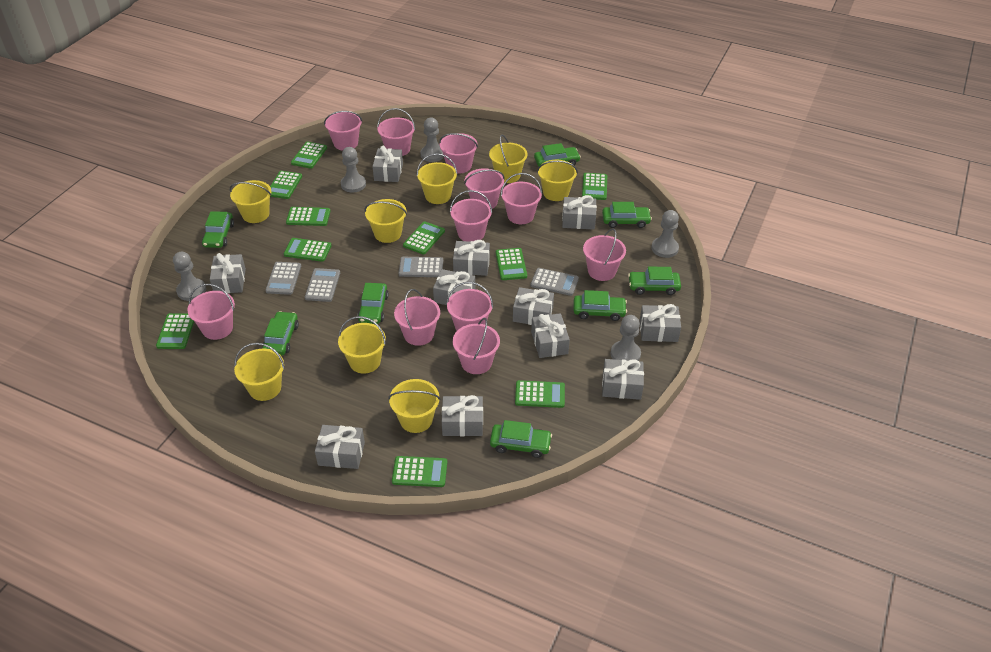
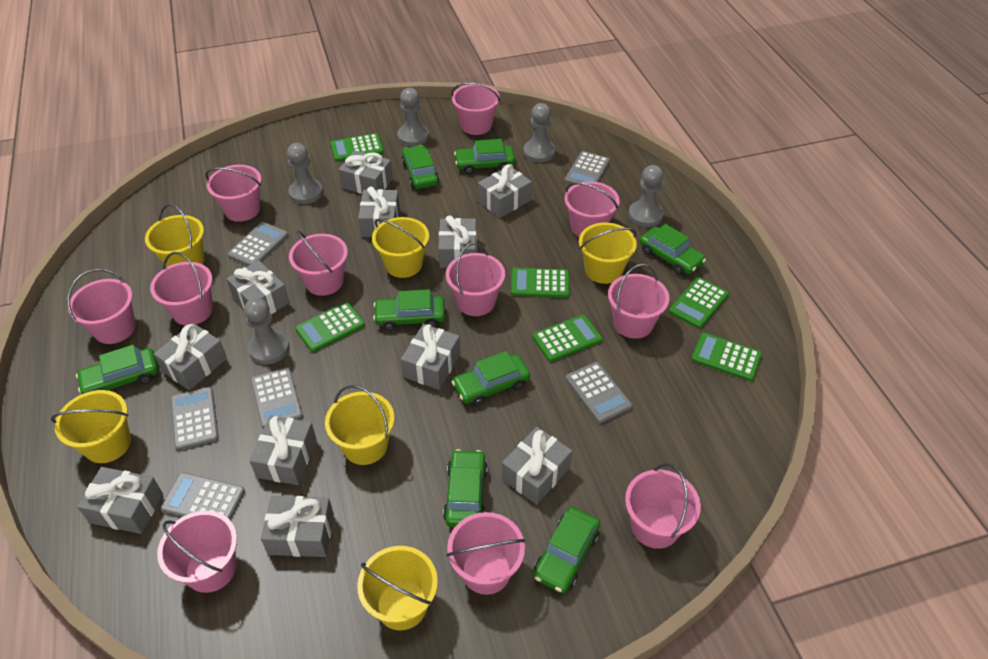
green calculator: [156,313,194,349] [270,171,302,199] [284,238,332,262] [286,207,331,226] [291,142,327,169] [392,456,447,487] [403,221,445,254] [496,248,527,280] [515,380,565,408] [582,173,607,200] = 10 -> [295,302,365,352] [330,133,384,162] [511,268,570,298] [532,315,602,362] [669,277,729,329] [691,333,762,381] = 6
grey calculator: [265,262,301,295] [305,268,340,302] [399,257,443,277] [531,268,579,296] = 4 -> [161,473,245,520] [171,387,219,450] [227,222,288,266] [251,368,303,429] [565,151,610,184] [565,362,632,423] = 6
yellow bucket: [230,180,272,223] [234,343,285,401] [338,316,386,374] [364,199,407,243] [388,379,440,433] [417,153,457,204] [489,135,528,183] [537,160,578,201] = 8 -> [51,390,131,463] [145,204,204,267] [325,385,395,465] [357,546,438,630] [372,217,429,278] [579,223,637,284] = 6

